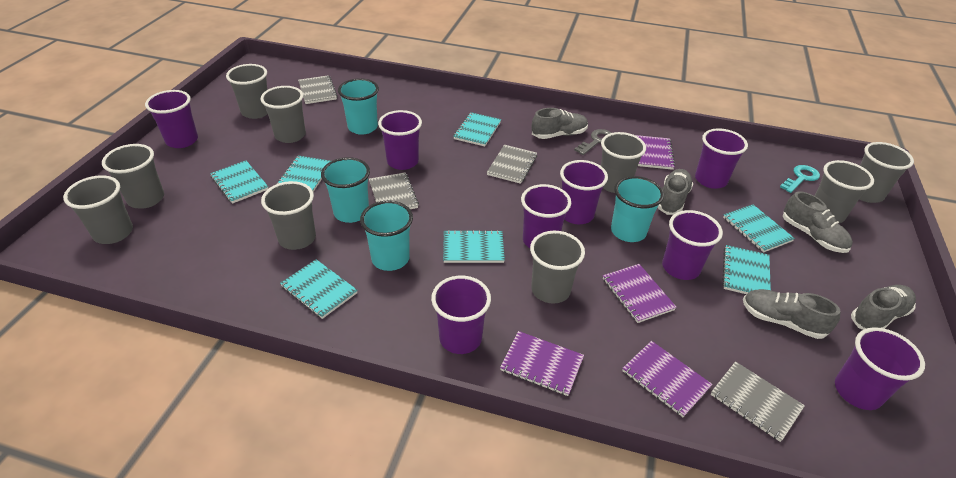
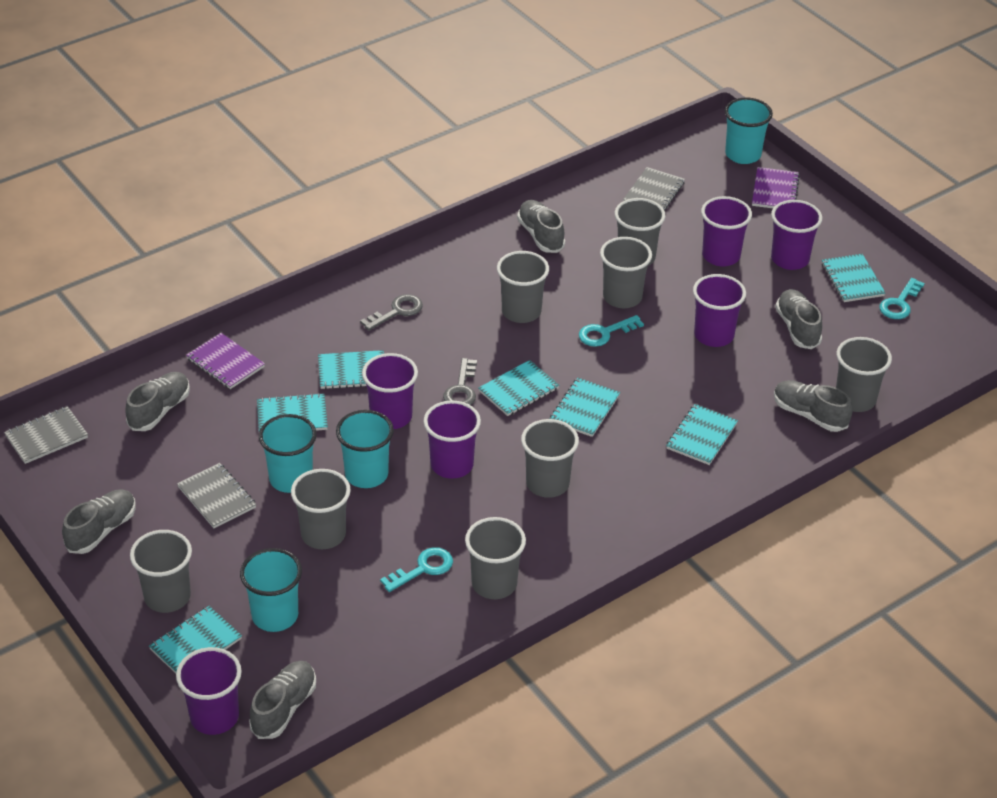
grey cup: [63,175,133,244] [102,144,164,209] [226,64,268,119] [261,86,306,143] [261,181,316,250] [530,231,585,304] [601,132,646,193] [815,160,874,223] [860,142,914,203] = 9 -> [130,530,192,613] [291,469,351,549] [465,517,526,599] [497,251,549,323] [521,419,579,498] [600,237,652,308] [615,198,665,266] [836,337,892,412] = 8
grey key: [574,129,612,155] = 1 -> [360,294,423,331] [443,358,477,405] = 2
grey notebook: [298,75,338,104] [369,173,419,209] [487,145,537,184] [711,361,805,442] = 4 -> [4,406,88,464] [177,463,256,528] [623,167,685,211] = 3
grey shoe: [532,108,588,139] [658,169,693,215] [743,289,841,339] [783,191,853,253] [851,285,916,330] = 5 -> [62,489,136,554] [125,372,190,431] [249,661,316,739] [517,200,565,253] [774,380,852,432] [776,289,822,349] = 6
purple cup: [145,90,198,148] [378,110,422,170] [431,276,491,354] [521,184,571,248] [560,160,608,224] [662,210,723,280] [695,128,748,189] [835,327,925,410] = 8 -> [176,647,242,735] [362,353,418,429] [423,401,481,479] [693,274,746,347] [701,196,752,267] [771,200,822,270] = 6
purple notebook: [500,331,584,396] [603,264,677,323] [622,341,713,417] [636,135,675,170] = 4 -> [186,333,265,389] [752,167,800,208] = 2
turquoise key: [780,165,820,193] = 1 -> [380,547,453,592] [579,315,644,347] [879,278,925,319] = 3

